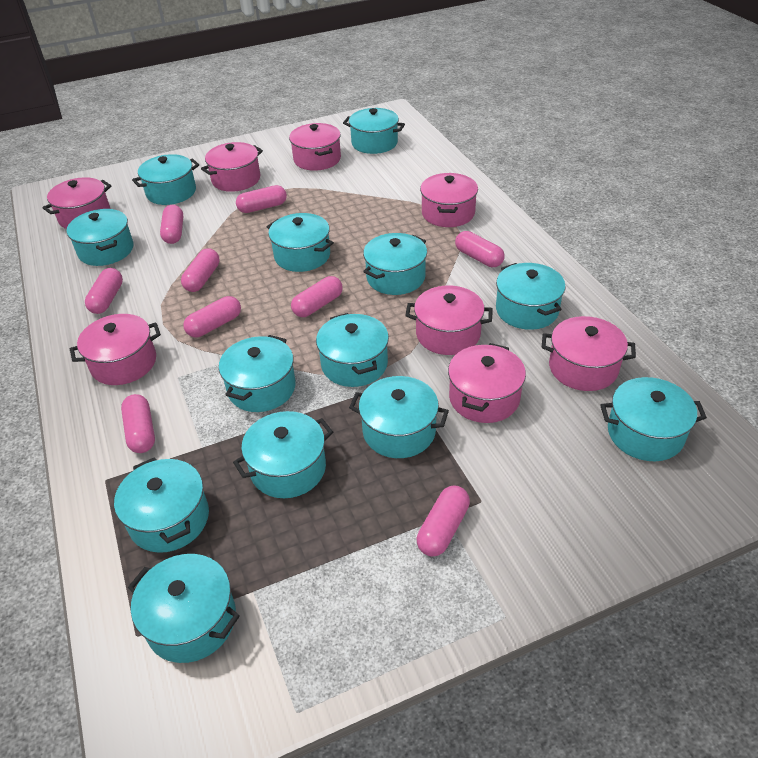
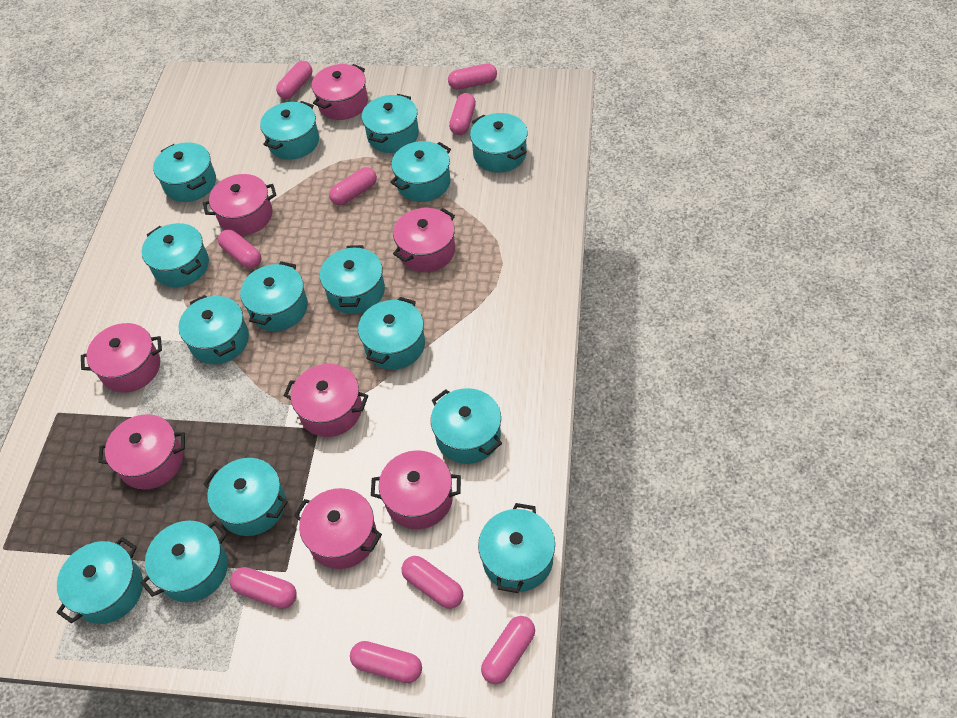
turquoise pot: [67,209,133,266] [114,457,209,553] [128,554,240,663] [132,154,199,205] [219,335,296,412] [233,411,333,498] [267,213,334,272] [316,313,389,387] [343,108,405,154] [349,376,449,458] [363,233,427,295] [496,263,566,330] [600,377,707,461] = 13 -> [57,537,143,624] [141,520,228,602] [142,223,209,287] [153,142,216,202] [178,295,249,364] [204,458,288,536] [240,261,308,331] [260,101,319,160] [320,245,385,314] [358,297,425,370] [362,94,419,153] [390,141,451,202] [431,388,502,464] [470,113,527,173] [478,503,555,593] = 15

